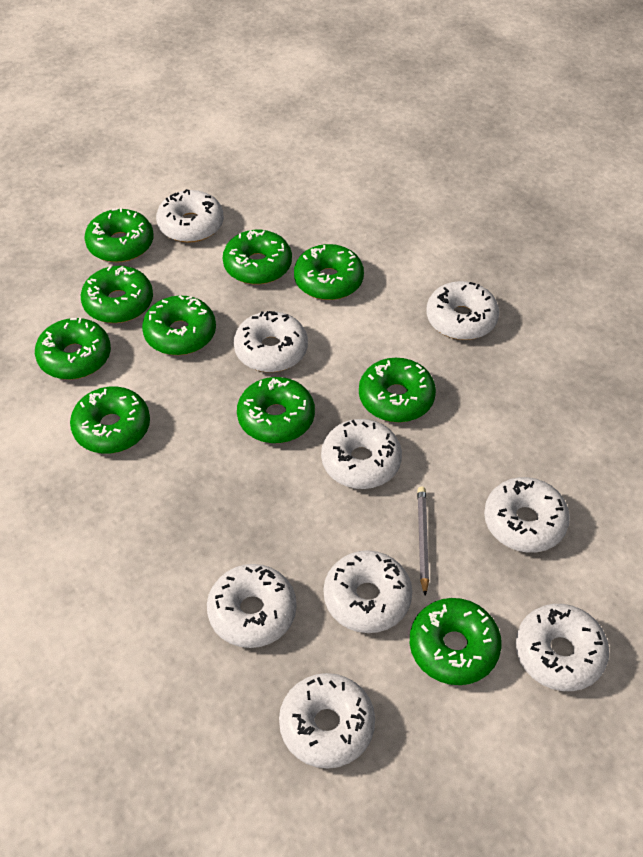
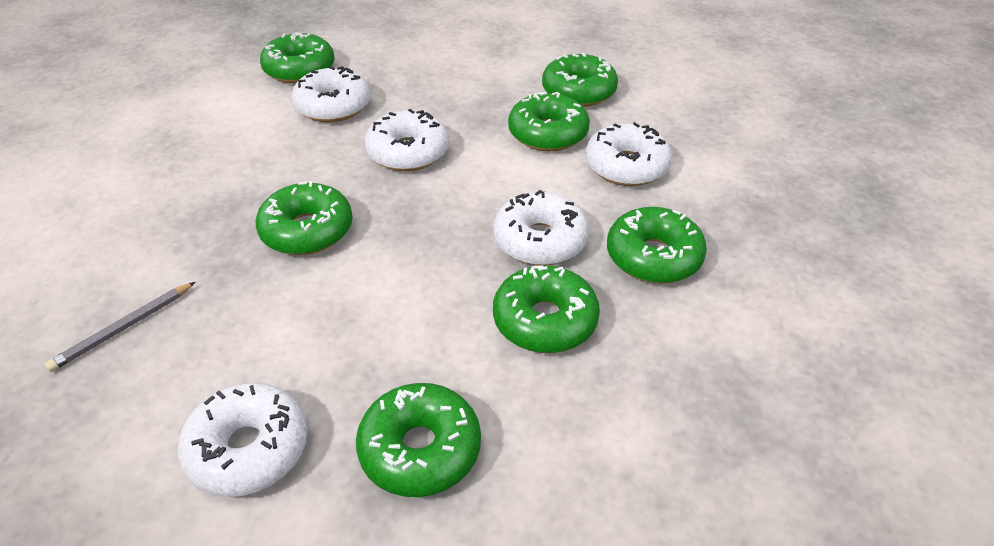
green donut: [35,318,111,380] [70,386,150,454] [81,266,153,323] [84,208,153,262] [142,295,216,355] [223,230,292,285] [237,377,315,443] [294,244,364,300] [359,358,436,422] [410,598,502,685] = 10 -> [256,181,353,255] [260,32,335,83] [356,383,481,497] [493,265,600,353] [508,92,590,151] [542,53,618,107] [607,207,707,283] = 7
white donut: [156,189,224,243] [207,564,296,648] [234,311,308,372] [279,673,375,769] [321,419,402,489] [324,550,412,633] [426,281,499,340] [484,477,570,553] [516,604,609,691] = 9 -> [178,383,308,497] [291,66,371,123] [365,109,449,171] [493,190,589,266] [586,122,672,186] = 5

